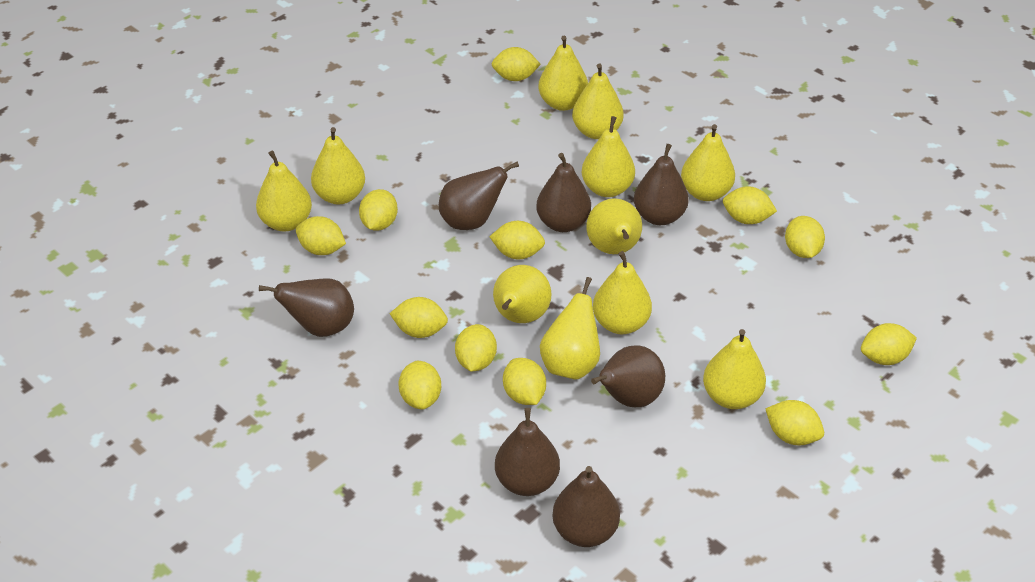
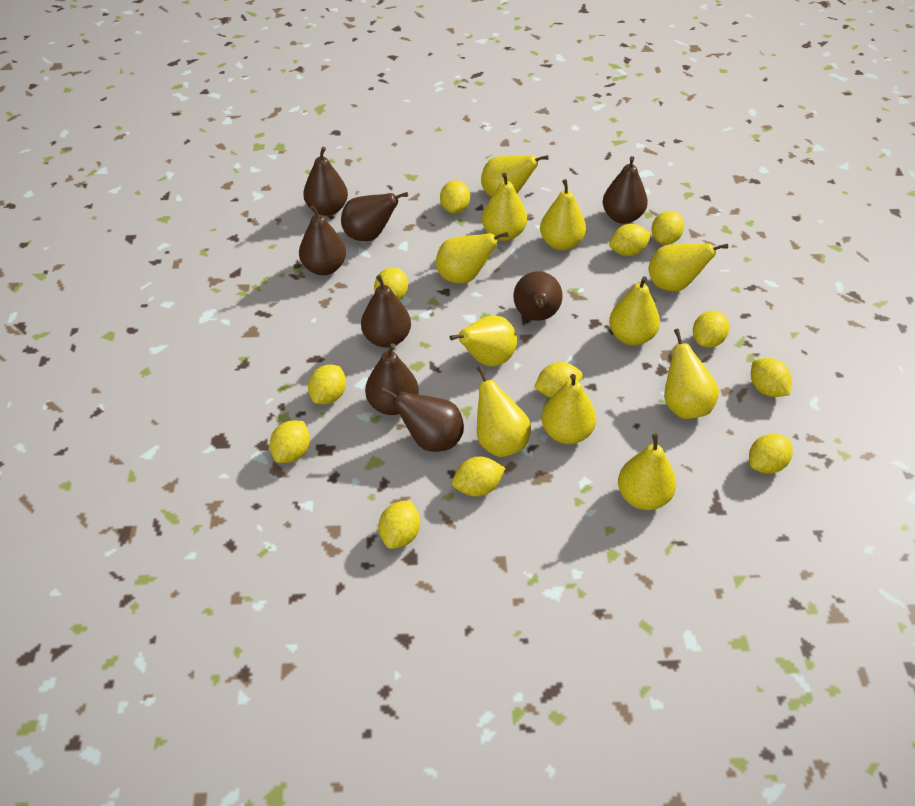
brown pear: [259,279,354,337] [439,161,519,230] [495,408,560,496] [536,153,591,232] [552,466,620,547] [591,345,665,407] [634,144,689,225] = 7 -> [299,205,346,275] [303,147,348,216] [341,192,408,241] [361,275,411,348] [365,343,418,415] [381,387,464,452] [513,271,563,321] [602,156,648,224] = 8

